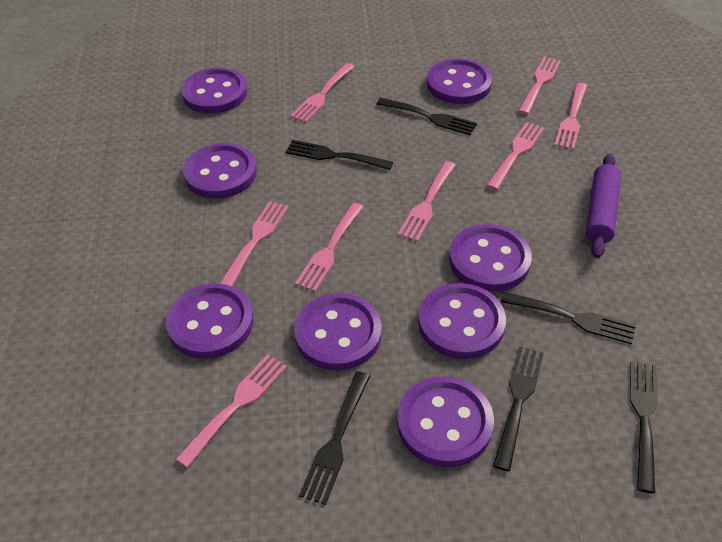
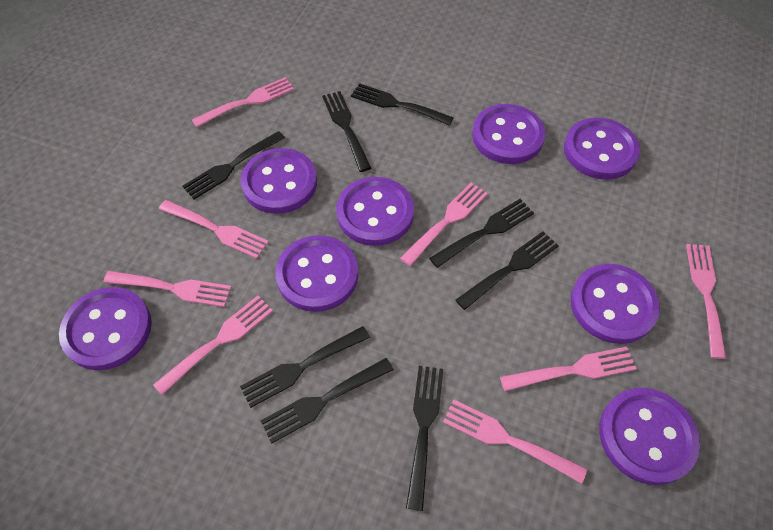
black fork: [285,140,393,170] [299,371,370,505] [377,98,477,135] [493,346,544,471] [501,292,636,344] [630,361,658,493] = 6 -> [182,131,285,199] [240,326,370,408] [261,358,394,444] [322,91,371,172] [351,83,454,126] [406,366,443,511] [429,199,534,268] [456,231,559,310] = 8
purple rolling pin: [586,154,621,258] = 1 -> none = 0

